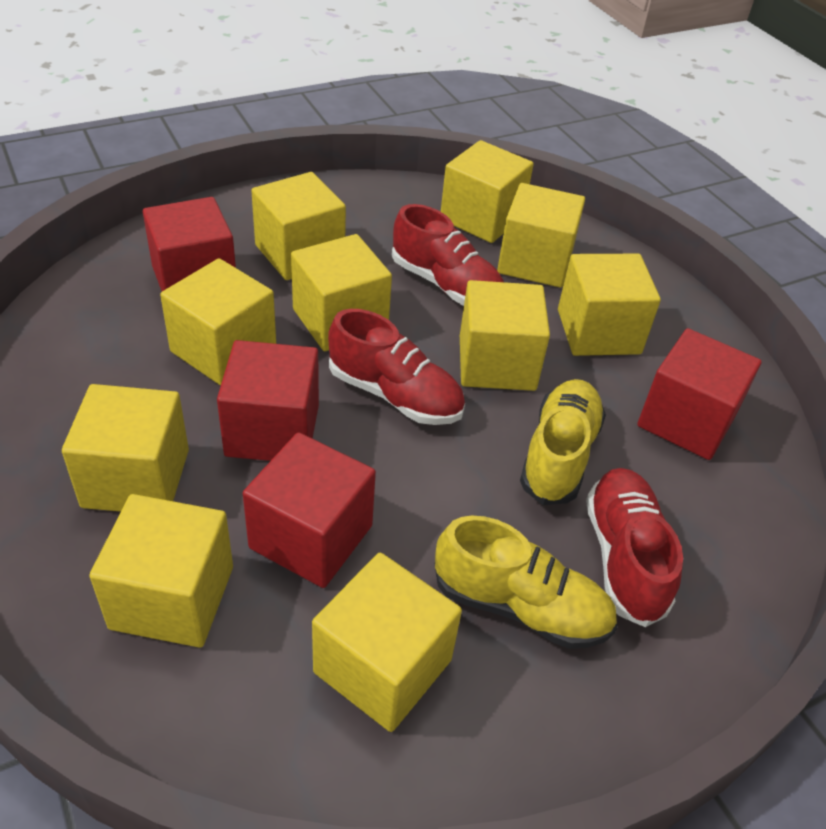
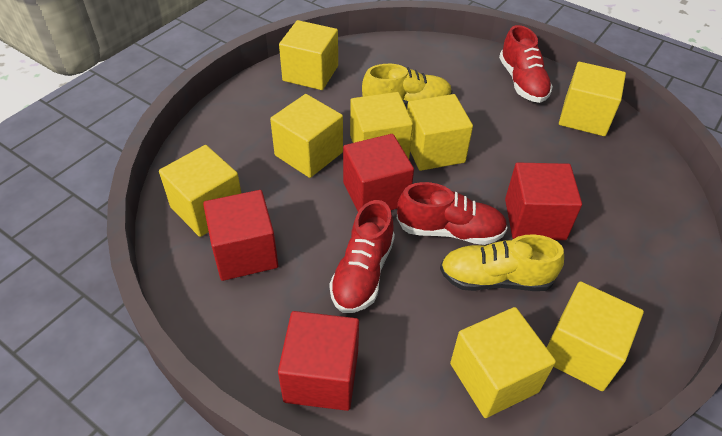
yellow cube: [62,384,189,512] [89,494,233,648] [160,258,276,386] [251,172,346,280] [291,234,392,351] [312,553,462,732] [441,140,534,243] [460,280,550,391] [497,183,585,288] [558,254,661,356] = 10 -> [159,145,241,237] [270,94,343,178] [279,20,338,90] [350,92,413,159] [407,94,473,171] [450,307,556,418] [546,281,644,391] [559,62,626,136] = 8

